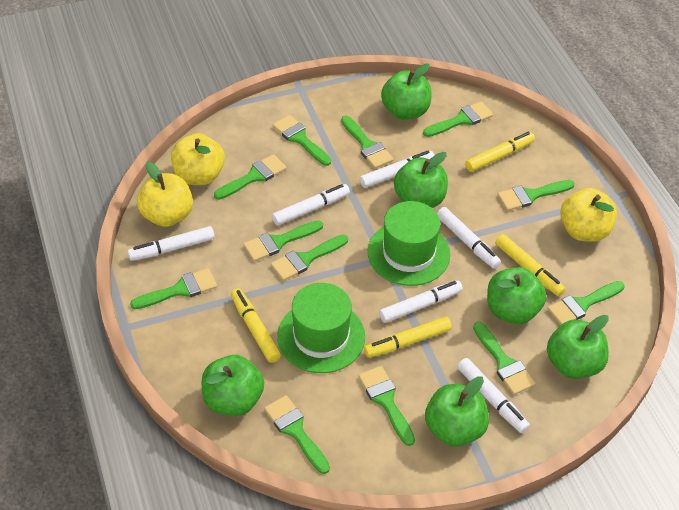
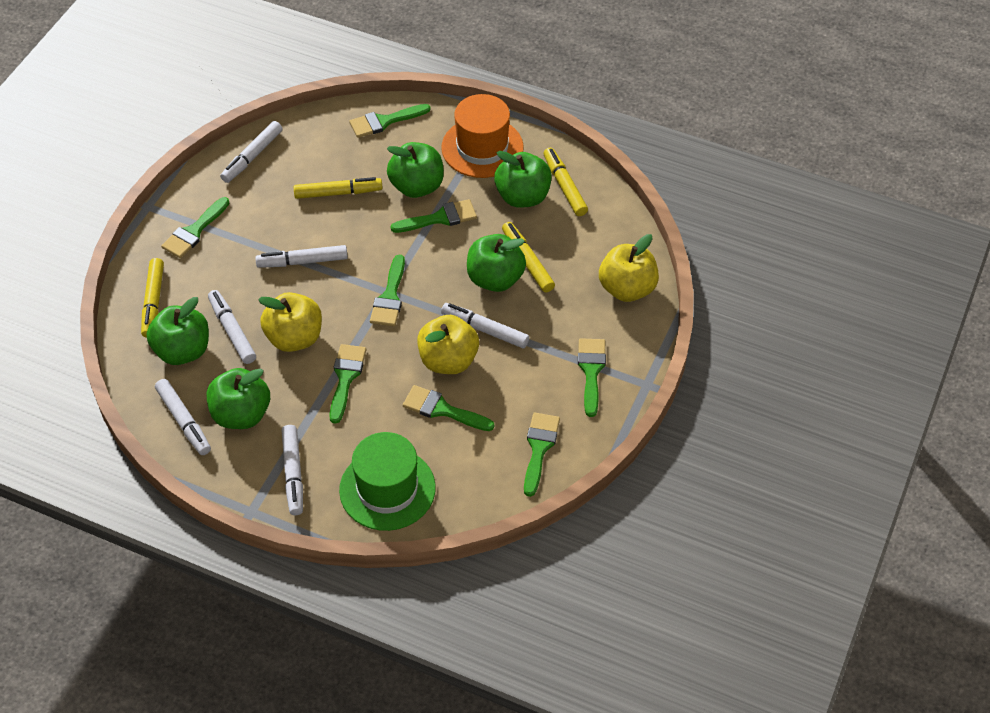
green apple: [202,355,264,416] [381,64,431,120] [394,152,448,208] [425,376,489,447] [487,267,546,324] [547,315,609,379] = 6 -> [147,297,209,365] [207,368,270,429] [387,142,444,198] [467,234,526,292] [494,151,552,208] = 5
green brush: [130,268,217,309] [214,154,287,200] [244,220,323,261] [264,395,330,474] [271,235,348,281] [273,115,331,166] [341,116,394,169] [358,366,415,446] [423,101,493,137] [473,322,536,395] [498,180,575,211] [547,281,625,325] = 12 -> [161,197,230,258] [330,344,366,424] [349,104,431,138] [370,255,405,326] [390,199,477,233] [403,385,495,431] [524,413,560,497] [578,338,606,417] = 8
green hat: [277,283,365,373] [368,201,450,286] = 2 -> [339,432,436,531] = 1
orange hat: none = 0 -> [441,94,524,178] = 1

